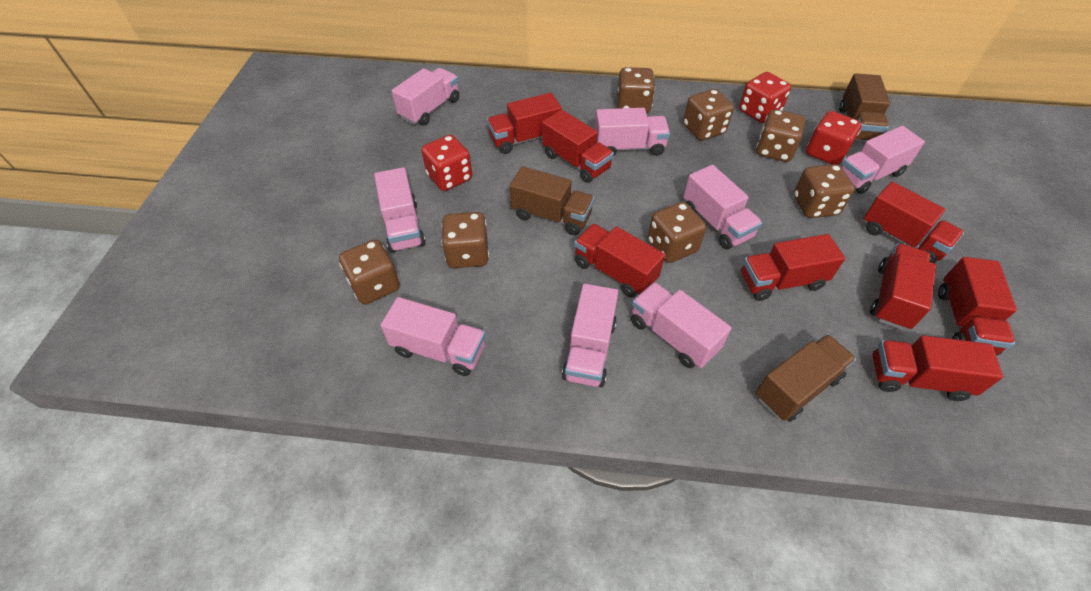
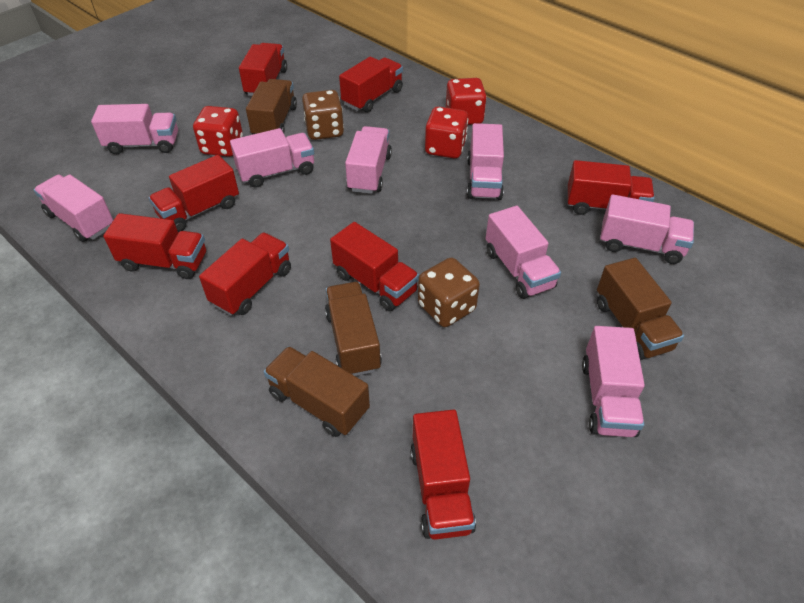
brown dice: [339,239,400,304] [442,212,489,268] [617,67,655,113] [648,202,706,263] [683,89,734,140] [756,109,805,162] [793,164,855,218] = 7 -> [302,90,344,140] [418,258,480,327] = 2
brown truck: [510,166,594,235] [756,334,856,422] [839,73,890,141] = 3 -> [246,79,297,134] [264,346,370,437] [325,282,382,376] [597,258,684,360] = 4

